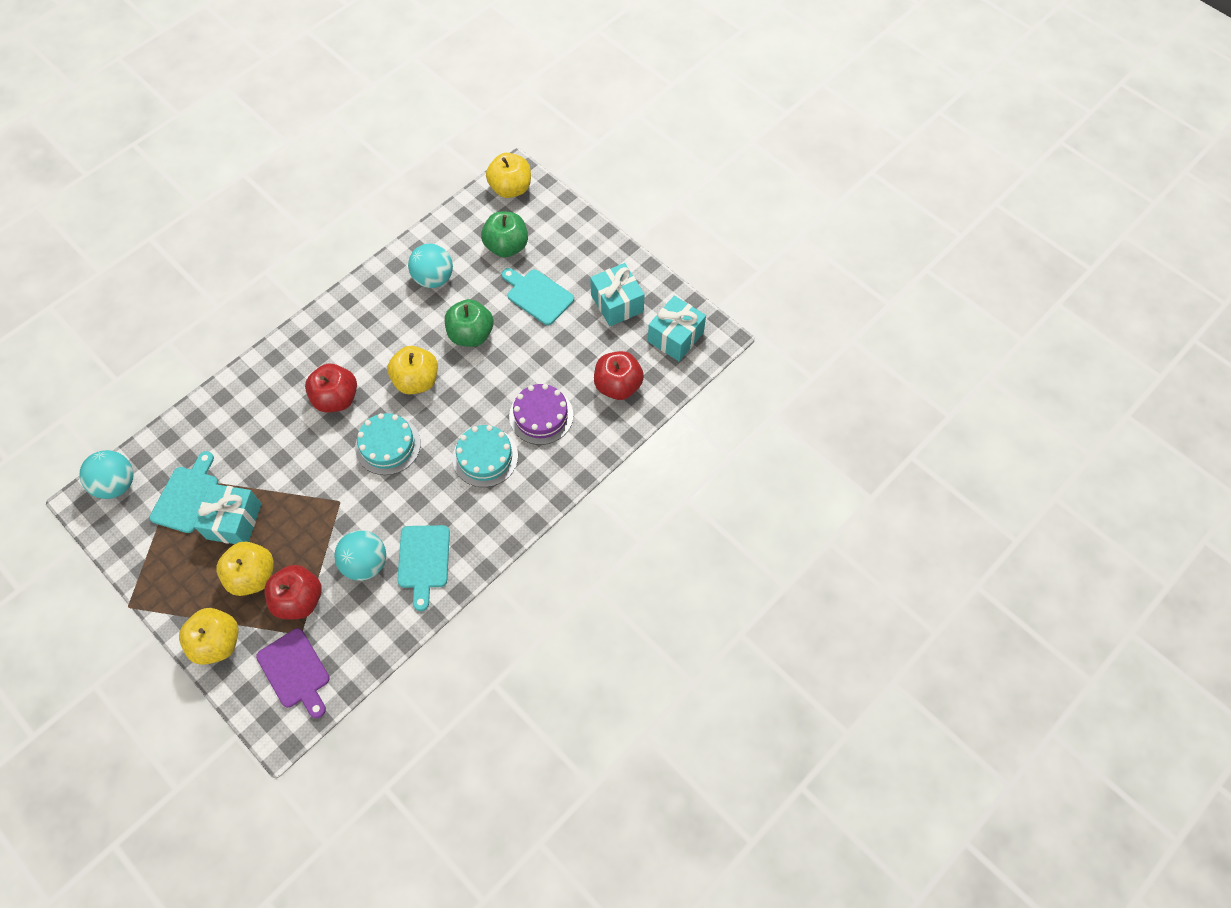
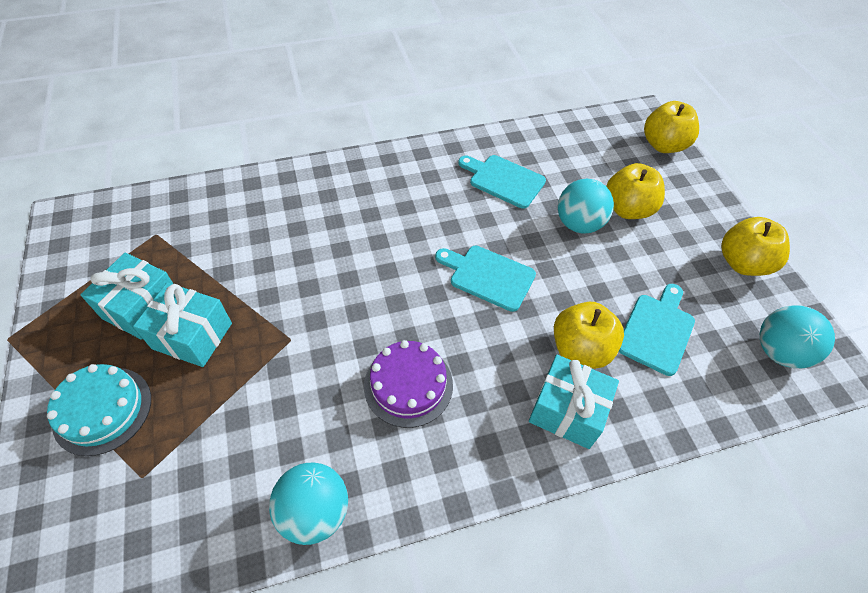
green apple: [445,299,494,347] [481,211,528,258] = 2 -> none = 0
purple cutting board: [256,628,330,718] = 1 -> none = 0
red apple: [264,565,322,619] [305,364,357,412] [594,351,644,400] = 3 -> none = 0
turquoise cake: [355,413,421,475] [452,425,518,487] = 2 -> [47,364,151,456] = 1

